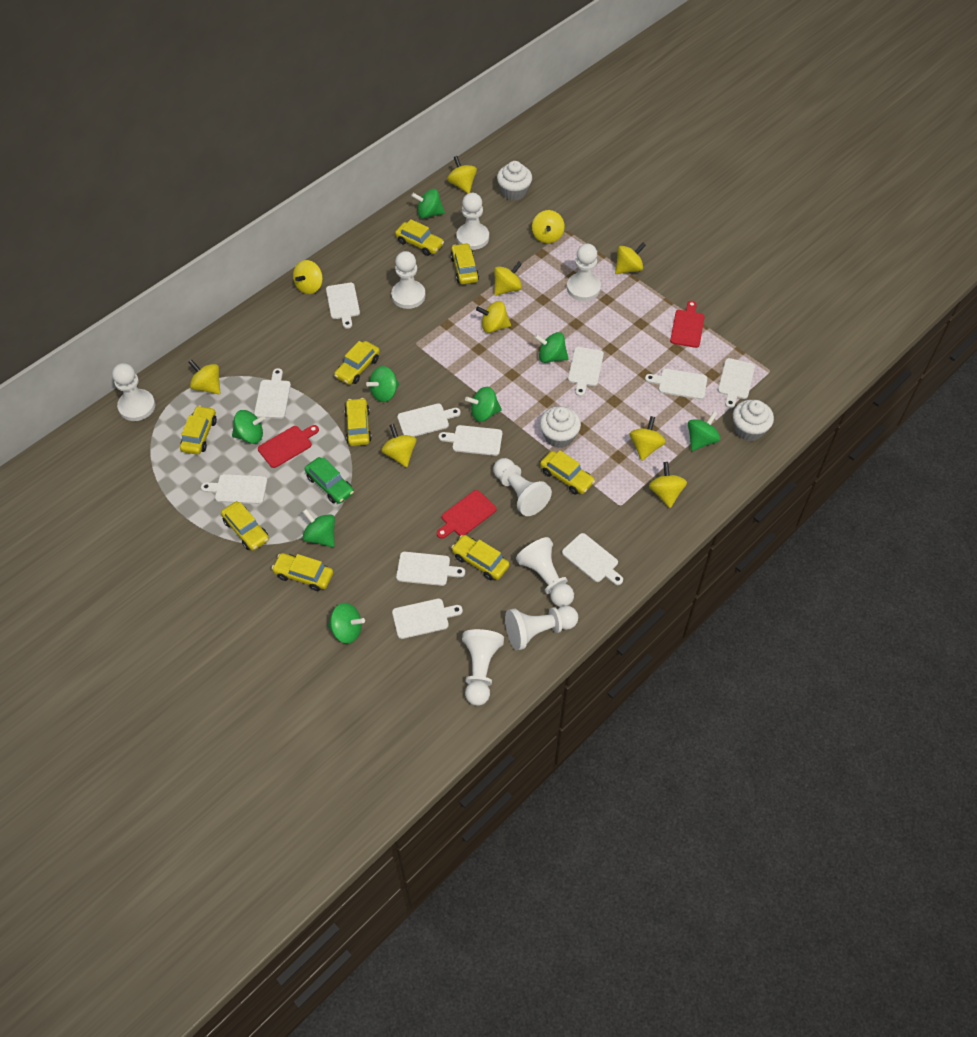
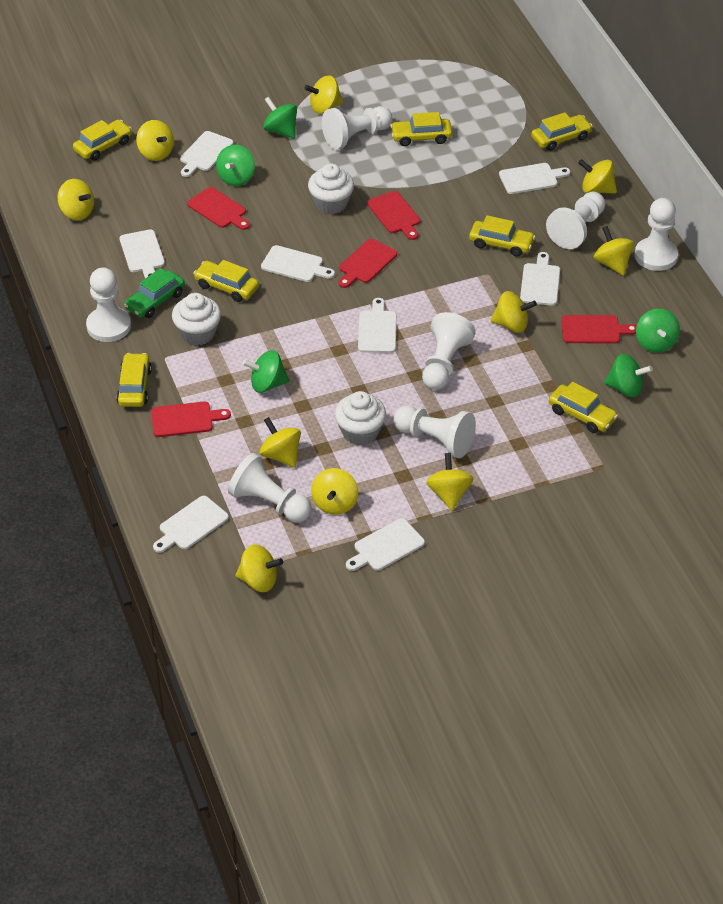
green spinning top: [232,410,266,444] [303,509,335,547] [328,603,365,644] [366,366,399,402] [411,189,445,219] [465,386,502,422] [534,332,569,363] [688,411,720,451] = 8 -> [216,145,255,186] [242,350,290,393] [263,97,297,139] [604,354,653,397] [636,309,680,353] = 5
red cutting board: [258,425,319,468] [437,490,496,539] [670,301,705,348] = 3 -> [151,402,231,437] [187,187,250,230] [339,239,397,288] [367,191,420,240] [561,315,636,344] = 5
white cutting board: [201,474,267,504] [254,368,291,419] [326,283,360,329] [392,599,463,639] [396,552,465,586] [397,403,461,437] [438,425,502,456] [562,533,623,585] [568,347,604,396] [645,369,707,399] [718,358,755,408] = 11 -> [119,229,165,278] [153,496,229,553] [180,131,233,177] [261,245,335,282] [346,518,425,571] [358,298,397,353] [499,163,570,194] [520,252,560,306] = 8
white pawn: [112,363,155,421] [391,251,426,309] [456,193,489,250] [462,629,504,706] [493,458,552,516] [505,606,578,651] [516,537,574,607] [567,243,601,301] = 8 -> [86,268,131,342] [228,453,311,522] [322,106,392,150] [393,405,476,458] [422,312,475,390] [546,191,605,249] [635,198,678,271] = 7
yellow car: [180,406,217,455] [221,501,269,551] [272,553,333,591] [334,341,380,385] [344,398,372,446] [395,219,444,256] [450,243,479,284] [451,535,510,580] [540,450,595,495] = 9 -> [73,120,132,161] [116,353,152,407] [193,260,259,302] [390,112,452,146] [469,215,535,257] [531,112,592,151] [549,382,618,433] = 7

